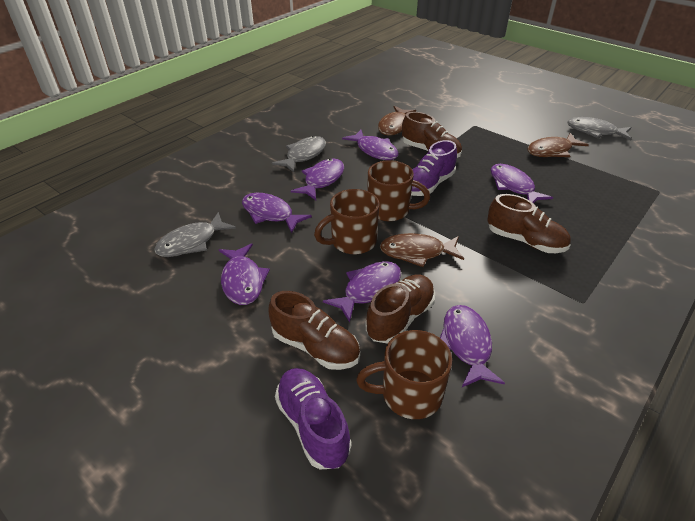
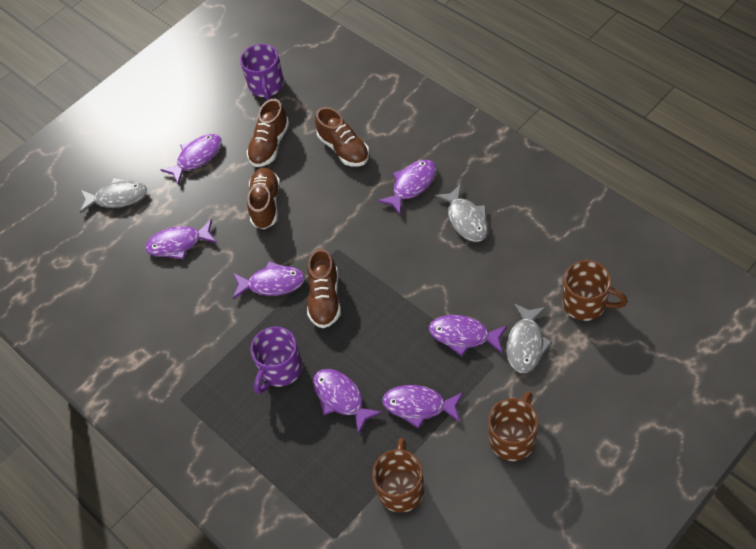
brown fish: [378,106,416,135] [380,233,464,267] [528,133,589,157] = 3 -> none = 0
purple mug: none = 0 -> [240,44,284,100] [251,327,303,394] = 2
purple shoe: [275,368,351,469] [411,140,457,196] = 2 -> none = 0

